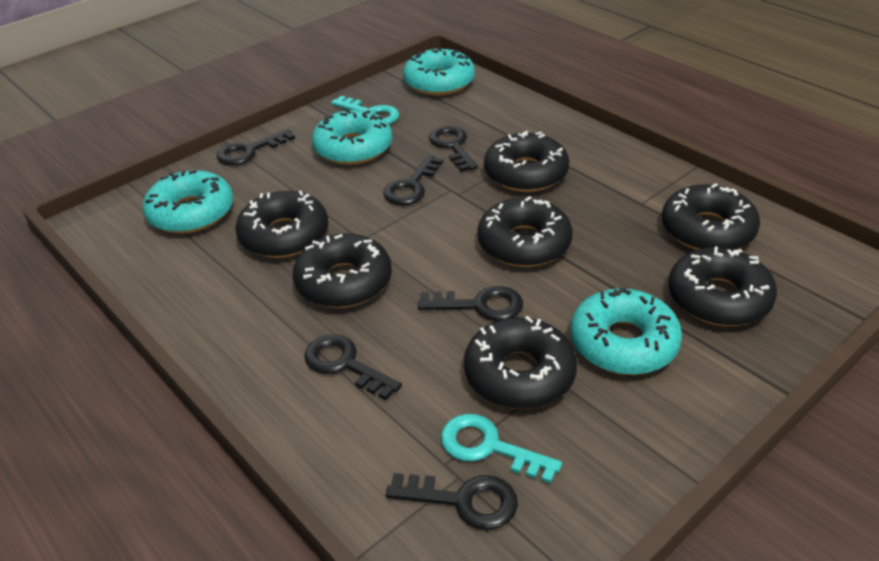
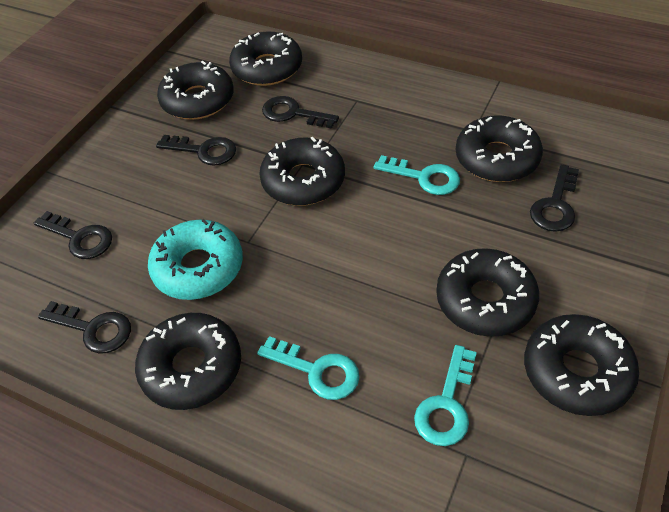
black key: [217,129,295,166] [304,334,402,400] [383,155,443,205] [386,473,518,530] [418,286,523,321] [429,126,478,172] = 6 -> [34,211,112,259] [38,301,131,354] [156,135,236,166] [262,96,339,129] [530,164,579,232] = 5
turquoise donut: [142,170,233,234] [312,109,392,165] [403,48,475,95] [570,288,682,375] = 4 -> [148,219,243,300] = 1
turquoise key: [331,96,399,124] [441,414,562,484] = 2 -> [257,336,360,400] [374,155,460,195] [414,345,477,446] = 3

